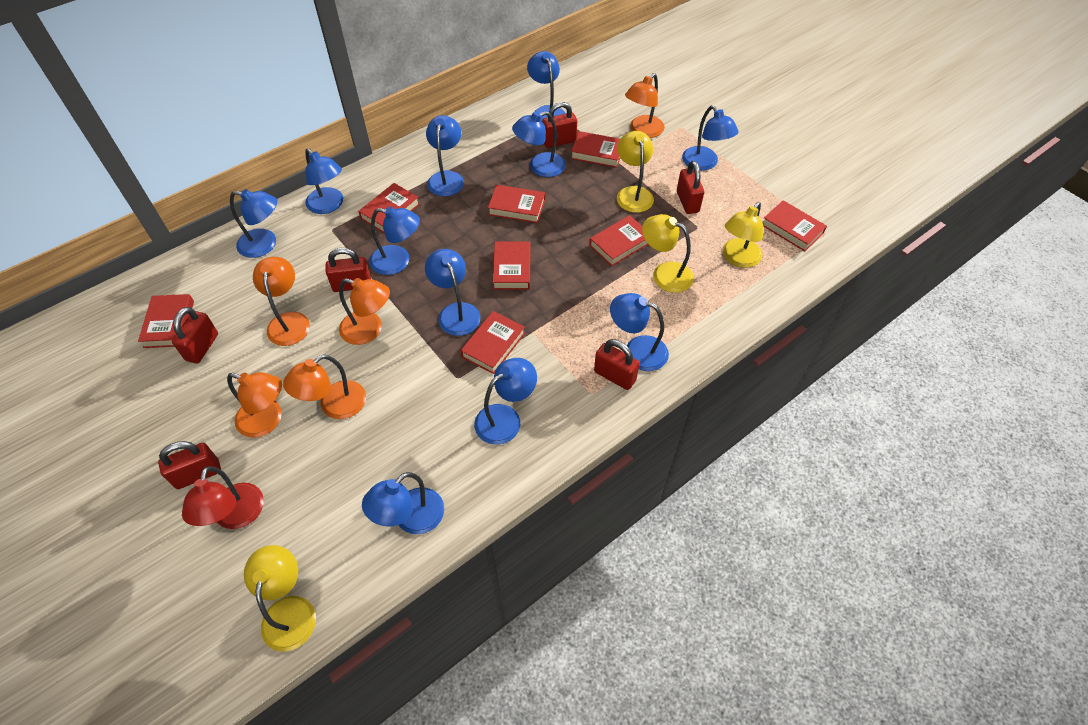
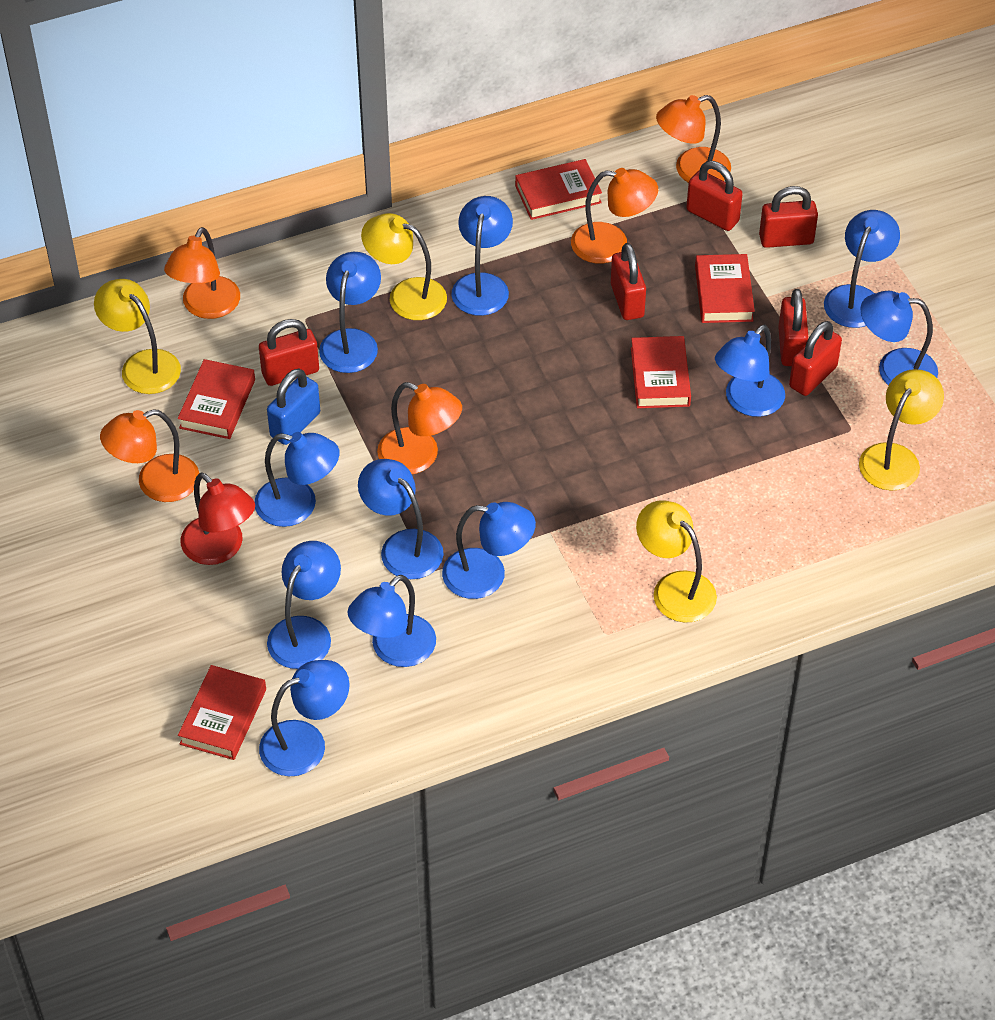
blue padlock: none = 0 -> [267,369,320,445] = 1
red book: [138,294,194,348] [358,183,420,233] [461,311,525,374] [488,185,545,223] [493,242,531,290] [571,131,620,168] [589,215,648,266] [763,200,827,252] = 8 -> [178,359,255,439] [178,665,266,760] [515,159,602,220] [631,336,691,408] [695,254,755,323] = 5

